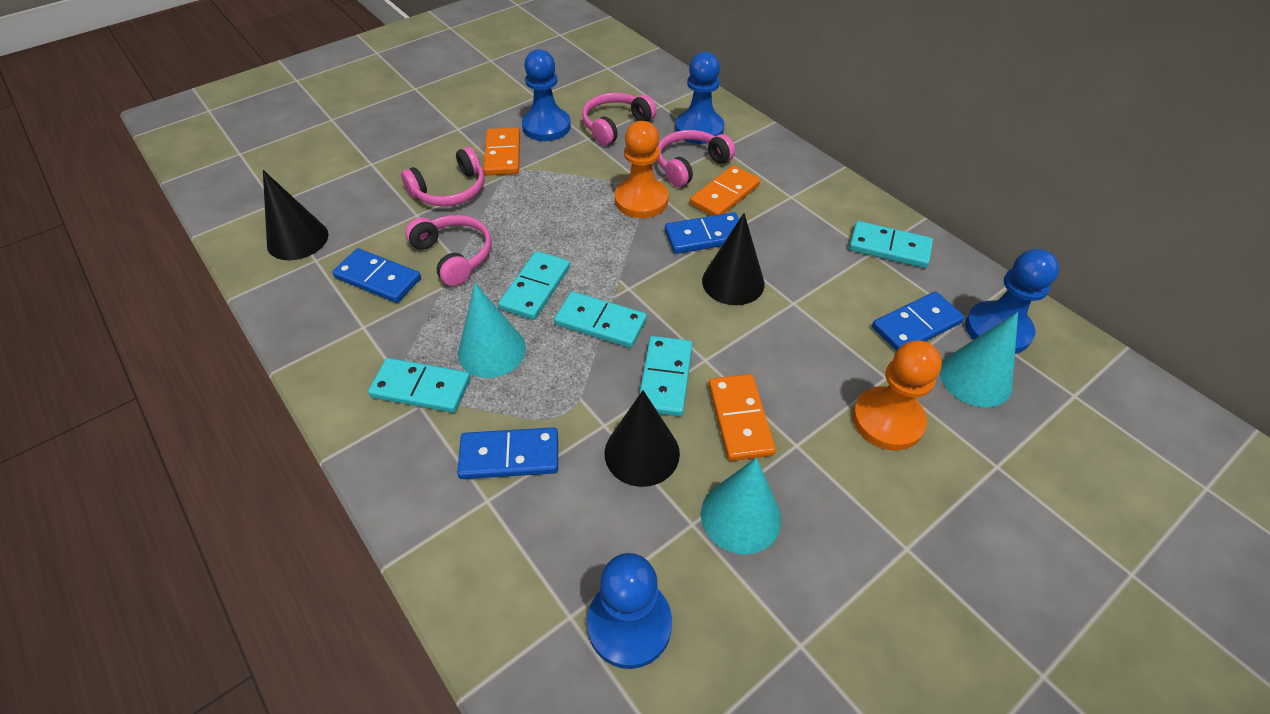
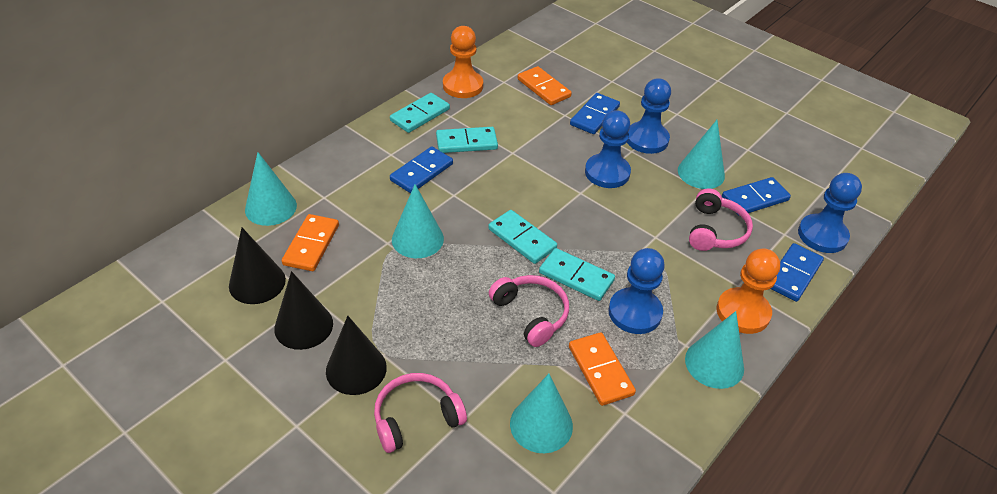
pink headphones: [401,147,485,206] [405,215,492,286] [582,93,657,146] [657,130,735,187] = 4 -> [374,373,467,453] [489,275,569,347] [689,188,753,251] = 3
turquoise cone: [458,283,526,378] [701,458,781,555] [940,312,1018,408] = 3 -> [245,152,297,226] [392,184,444,258] [510,374,573,453] [678,120,725,189] [685,311,744,389] = 5
turquoise domino: [368,358,471,413] [498,251,570,320] [554,292,647,348] [639,336,693,416] [849,221,933,268] = 5 -> [390,93,450,133] [436,127,498,153] [488,210,557,264] [539,248,615,301] = 4

